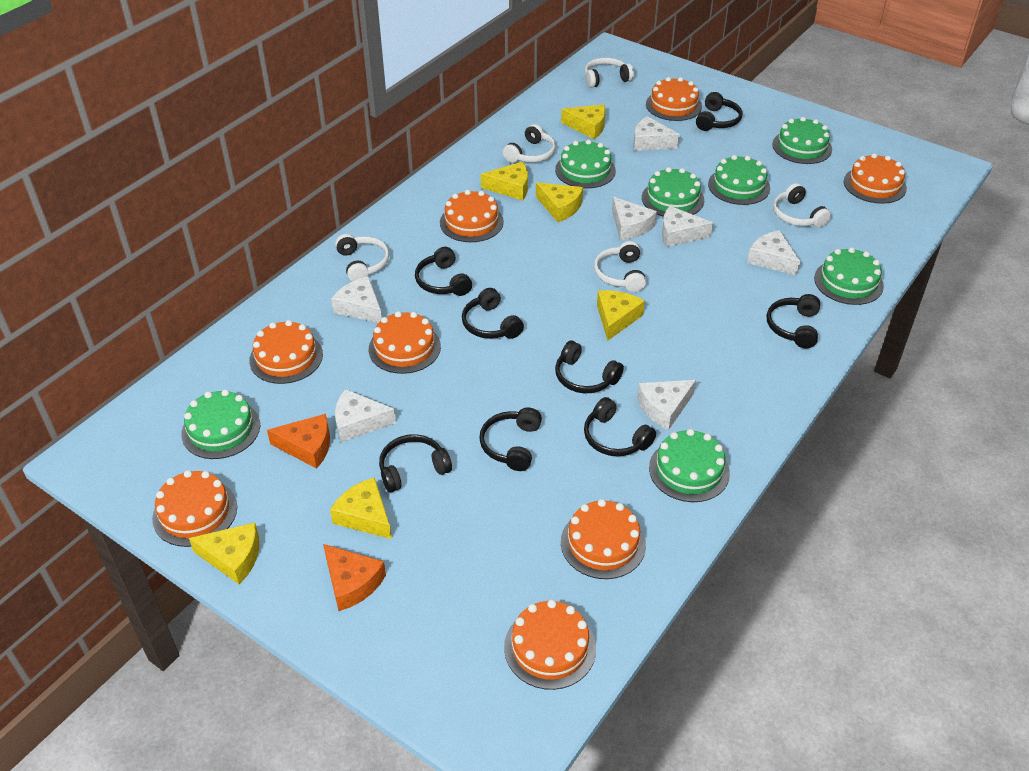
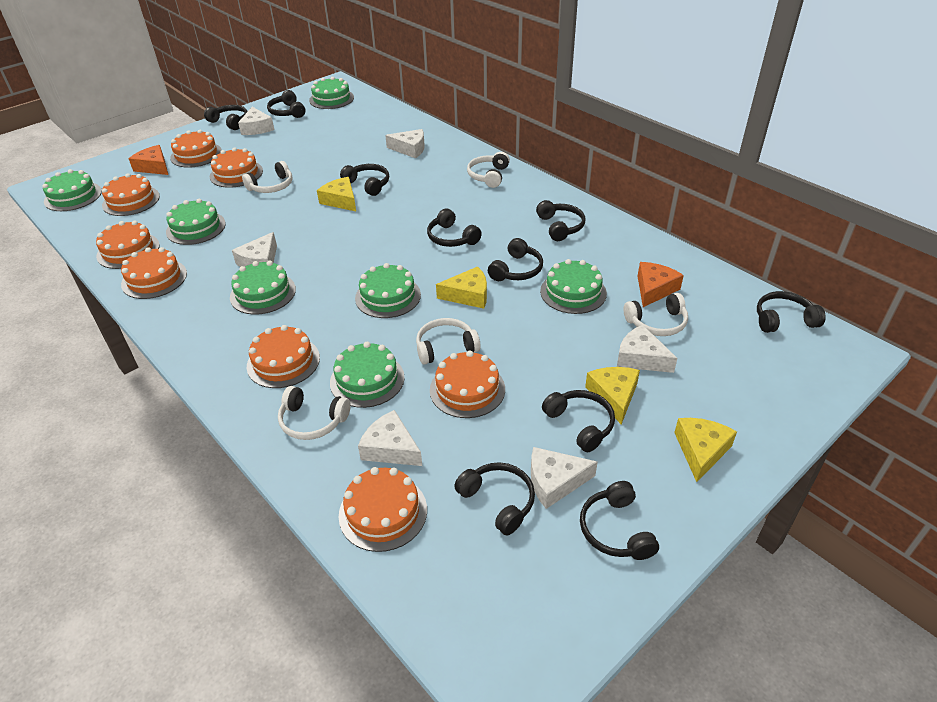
black headphones: [379,434,452,492] [415,247,472,296] [462,288,524,339] [479,407,542,471] [555,341,624,393] [584,397,656,457] [696,92,742,131] [766,294,820,348] = 8 -> [204,105,247,130] [267,90,305,118] [340,164,389,196] [427,208,482,247] [454,462,535,535] [488,238,543,281] [536,200,585,241] [542,390,615,452] [580,481,659,560] [757,291,826,333] = 10
white cheese: [331,276,382,323] [335,389,396,442] [612,197,657,240] [633,116,680,151] [637,380,696,430] [662,206,713,247] [747,230,800,275] = 7 -> [232,232,277,267] [238,107,274,135] [358,410,422,466] [385,129,425,158] [531,447,598,509] [617,325,678,373] = 6
yellow cheese: [189,522,259,584] [330,477,392,539] [481,162,528,201] [536,182,583,222] [561,104,605,139] [597,290,645,341] = 6 -> [317,177,356,211] [436,266,487,309] [585,367,640,425] [674,418,737,482] = 4

